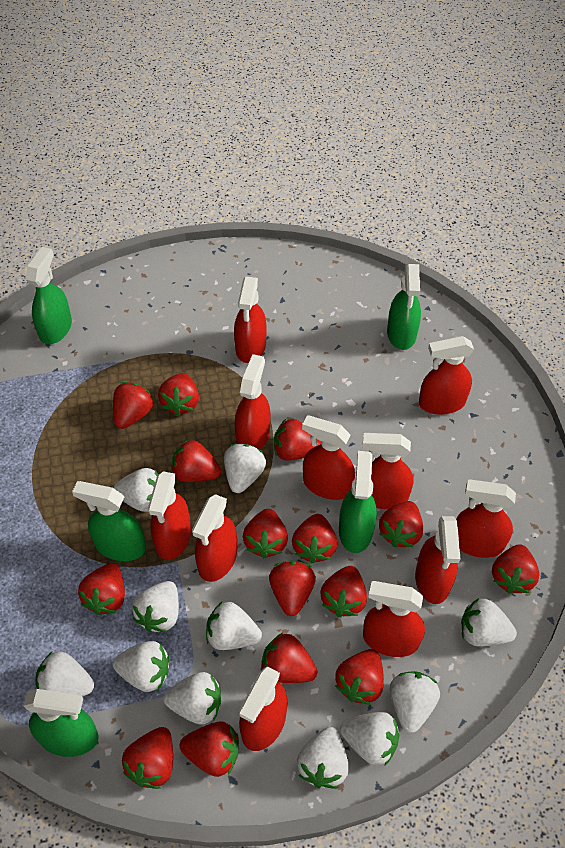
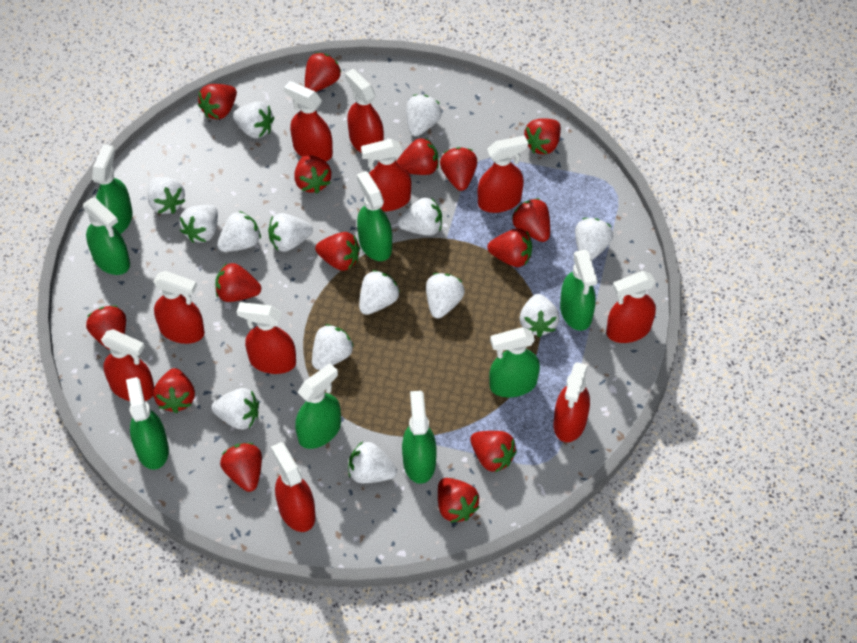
green spray bottle: [23,689,99,757] [26,247,72,345] [72,481,146,561] [339,451,377,553] [387,264,421,350] = 5 -> [83,198,130,275] [92,144,133,234] [126,377,169,470] [295,363,341,449] [357,171,392,261] [402,391,437,484] [489,327,540,397] [560,250,598,331] = 8
red spray bottle: [148,471,191,560] [192,494,237,582] [234,277,267,363] [235,354,271,450] [239,666,287,751] [302,415,355,500] [362,433,414,509] [363,581,425,657] [415,516,460,604] [419,336,474,415] [456,479,516,558] = 11 -> [101,329,155,401] [154,271,205,344] [237,302,296,374] [271,442,316,532] [284,81,333,162] [345,69,384,153] [361,139,411,211] [478,135,528,213] [554,362,590,442] [606,271,656,343] = 10
white strawberry: [35,651,94,696] [113,468,158,512] [113,641,169,692] [132,581,179,632] [163,672,221,725] [206,601,262,650] [224,444,266,493] [297,727,348,788] [340,712,399,766] [390,671,440,733] [461,598,517,647] = 11 -> [148,177,185,214] [179,205,218,243] [211,388,259,430] [217,211,261,252] [233,102,274,138] [268,213,313,252] [312,324,354,370] [348,441,397,483] [359,270,400,315] [398,198,442,236] [406,95,442,136] [426,273,465,318] [519,294,560,337] [575,218,613,261] = 14

